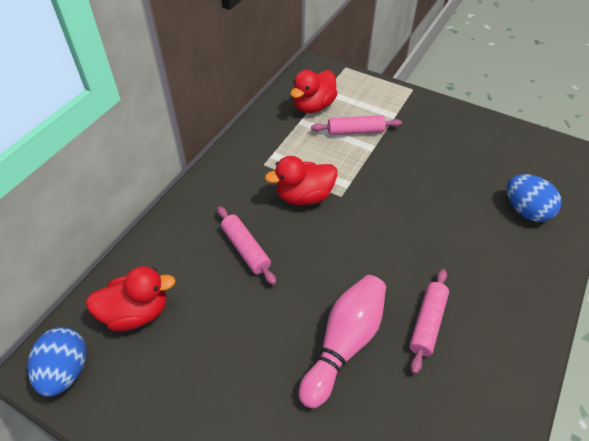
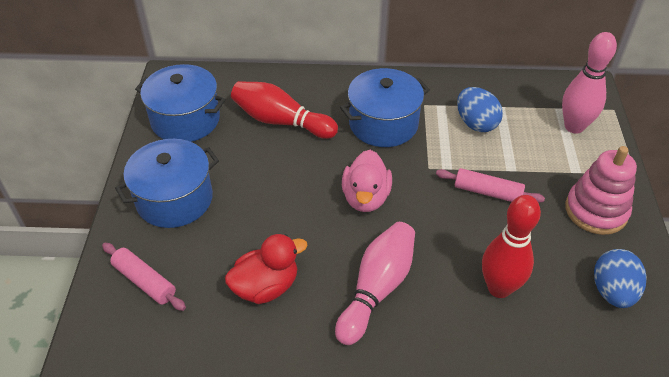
blue pot: none = 0 -> [115,139,219,228] [135,64,226,142] [340,68,430,147] = 3
pink bowling pin: [299,275,386,409] = 1 -> [335,222,415,345] [562,32,617,134] = 2
pink duck: none = 0 -> [342,150,392,212] = 1
pink rolling pin: [217,206,276,285] [311,115,402,135] [409,269,449,374] = 3 -> [102,243,186,311] [436,168,545,203] = 2
pink stacking toy: none = 0 -> [565,146,637,235] = 1
red bowling pin: none = 0 -> [231,81,338,139] [482,195,541,298] = 2
red duck: [86,266,176,331] [265,156,338,205] [291,70,338,113] = 3 -> [225,234,308,304] = 1

